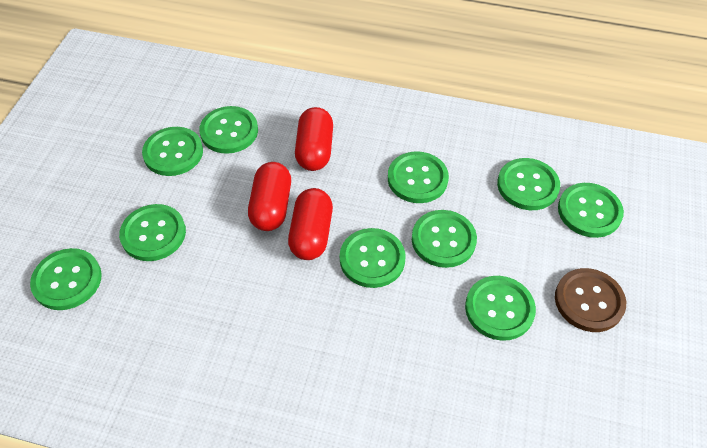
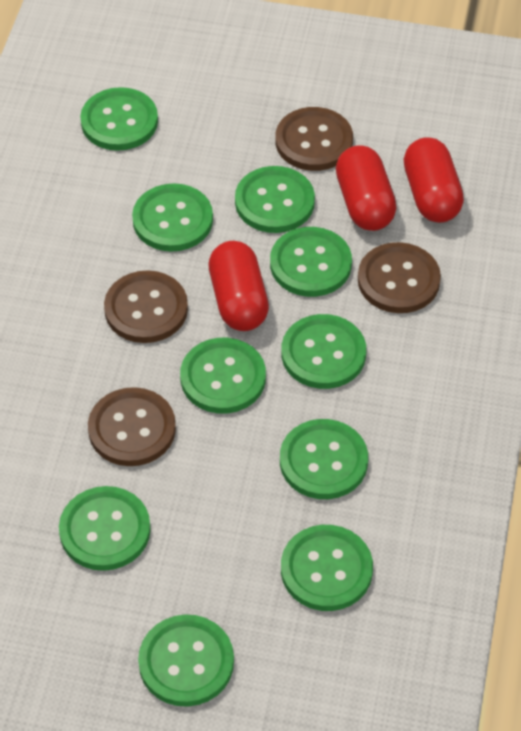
brown button: [555,268,626,332] = 1 -> [88,387,176,466] [104,270,188,343] [276,107,353,171] [358,242,441,313] = 4

